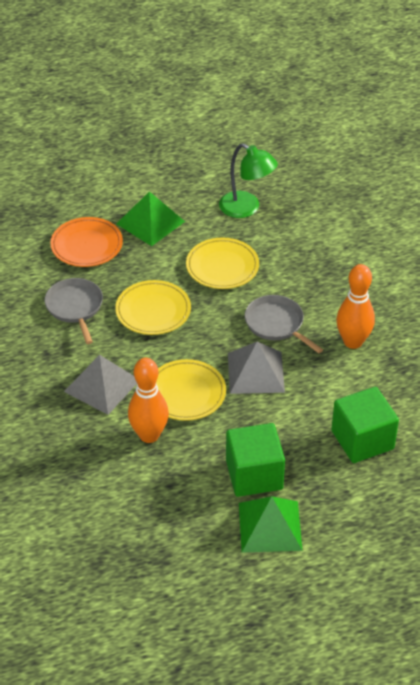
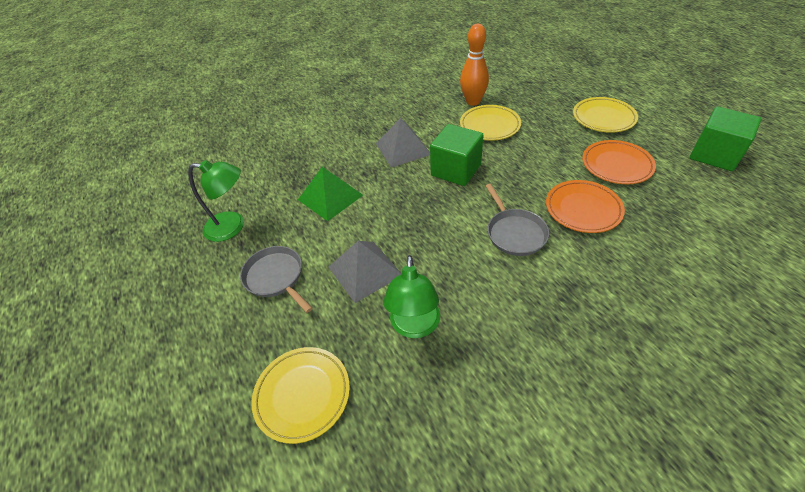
green lamp: [219,144,278,218] = 1 -> [188,160,244,242] [383,255,440,338] = 2
green pyramid: [117,191,185,246] [239,496,303,552] = 2 -> [298,167,363,221] = 1
orange bowling pin: [128,358,169,443] [336,264,375,349] = 2 -> [460,24,489,106] = 1
orange plate: [50,217,123,267] = 1 -> [546,180,625,233] [582,140,656,184] = 2

